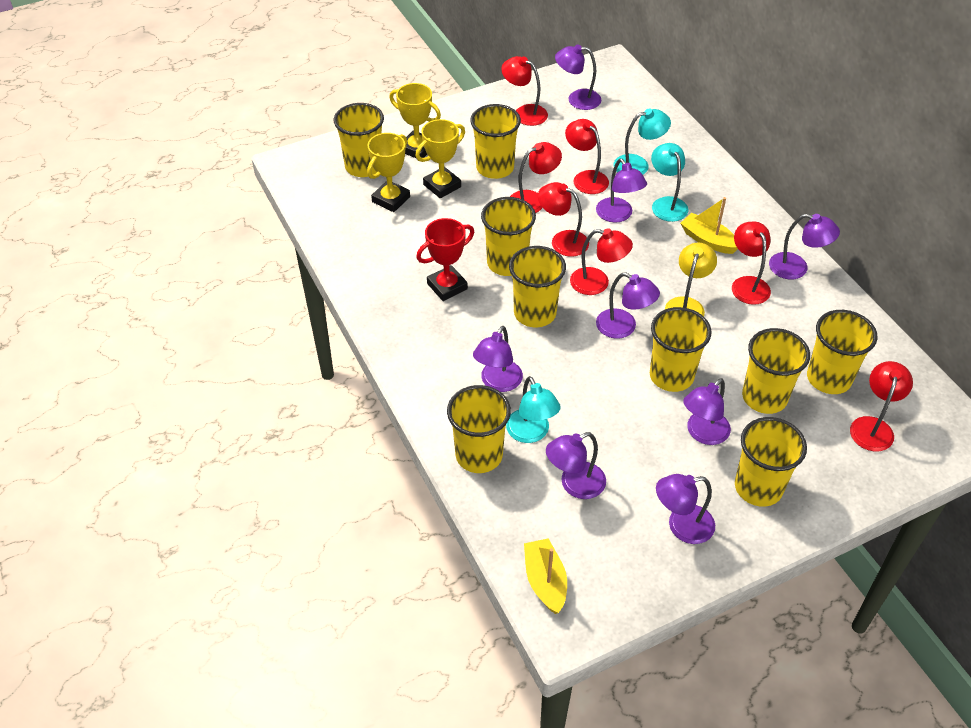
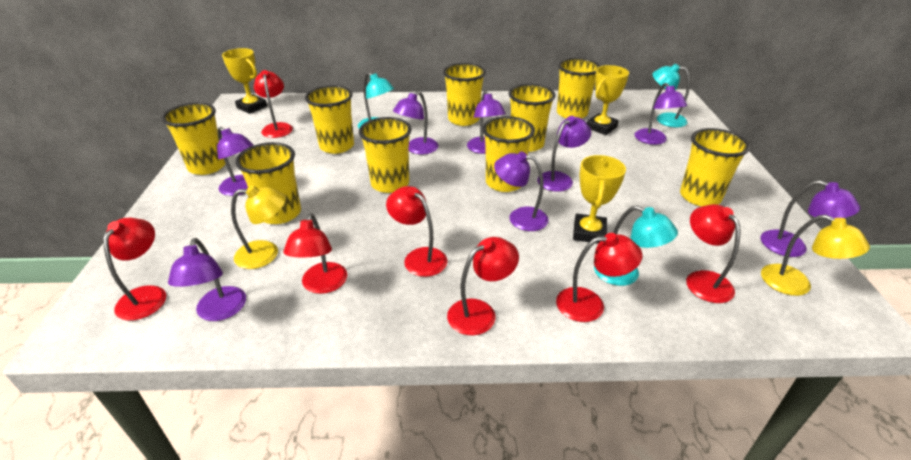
red trophy: [416,218,474,301] = 1 -> none = 0
yellow boat: [524,538,567,614] [680,197,738,254] = 2 -> none = 0
yellow lamp: [665,243,717,316] = 1 -> [231,185,286,269] [761,215,870,296] = 2

